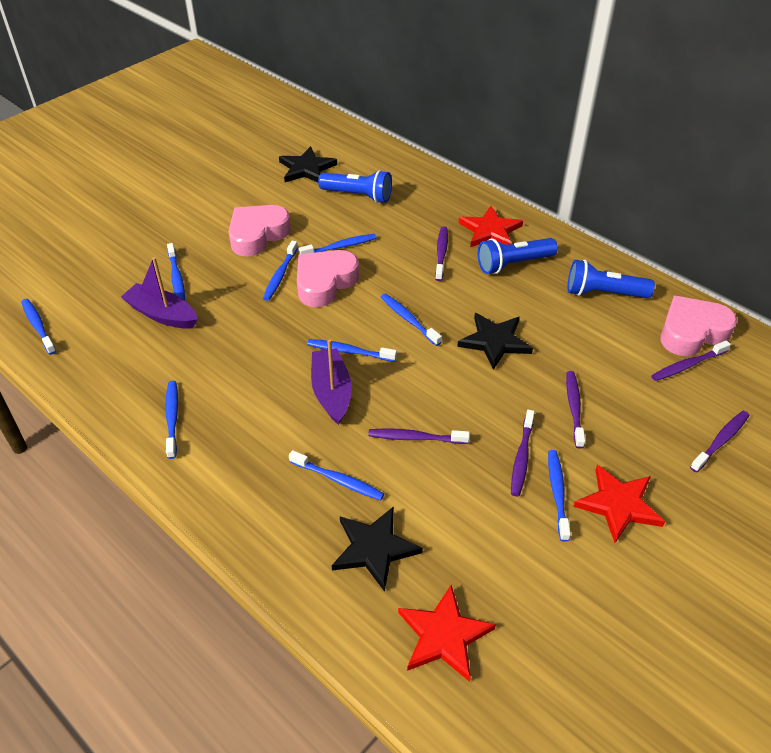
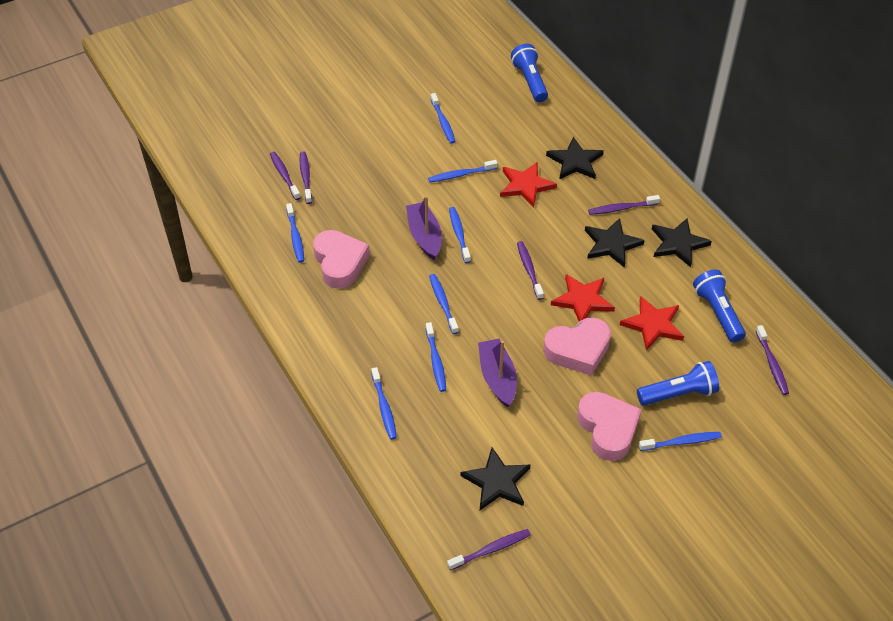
black star: [279,146,337,183] [332,506,423,592] [457,313,533,370] = 3 -> [460,447,530,510] [546,137,604,179] [585,218,645,268] [652,218,712,267] = 4
blue toothbrush: [21,299,56,355] [165,381,178,459] [167,243,185,301] [263,241,298,301] [289,450,384,501] [298,234,376,254] [307,339,397,362] [381,294,442,346] [548,450,571,542] = 9 -> [286,203,304,263] [371,367,397,440] [426,322,446,392] [428,160,498,182] [429,274,459,334] [431,93,455,144] [449,207,471,263] [639,432,722,451] = 8

